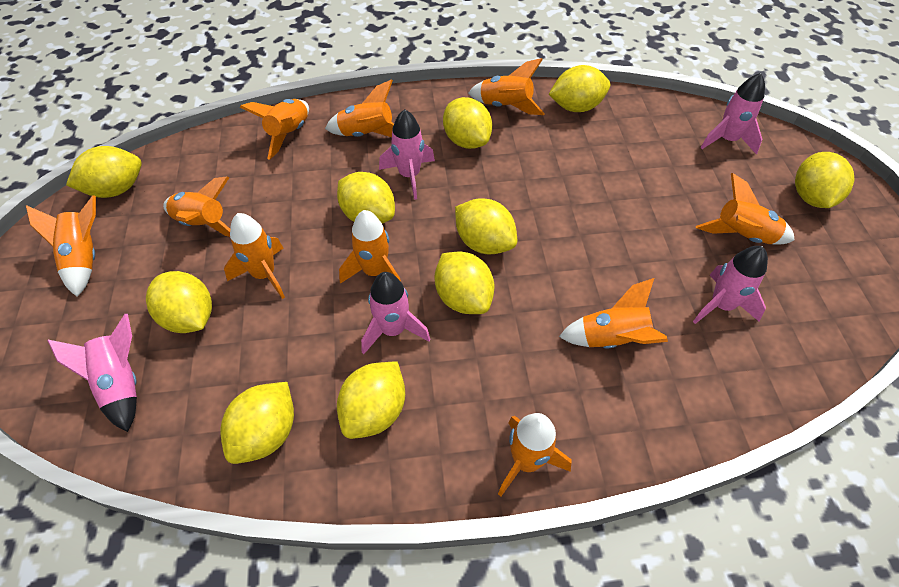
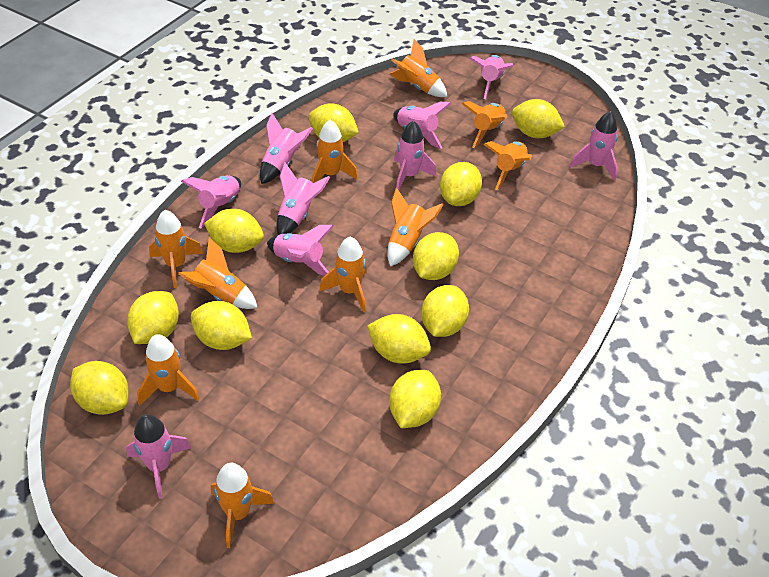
pink rocket: [47,314,137,432] [361,272,430,354] [379,109,435,200] [693,246,768,324] [701,73,765,155] = 5 -> [126,414,191,499] [181,175,241,228] [260,113,313,184] [267,225,334,276] [276,162,330,235] [393,102,452,149] [394,121,436,190] [470,55,513,99] [570,111,618,181] = 9
yellow lemon: [66,146,142,198] [146,271,212,333] [221,382,294,464] [337,172,395,223] [337,361,405,439] [434,251,495,314] [443,97,492,149] [455,198,517,255] [549,65,610,112] [795,152,855,208] = 10 -> [70,361,129,415] [127,291,179,344] [191,301,252,350] [204,209,264,253] [309,103,359,142] [367,314,431,364] [389,370,441,428] [413,232,459,280] [421,285,469,337] [440,162,482,206] [512,99,565,138] = 11

